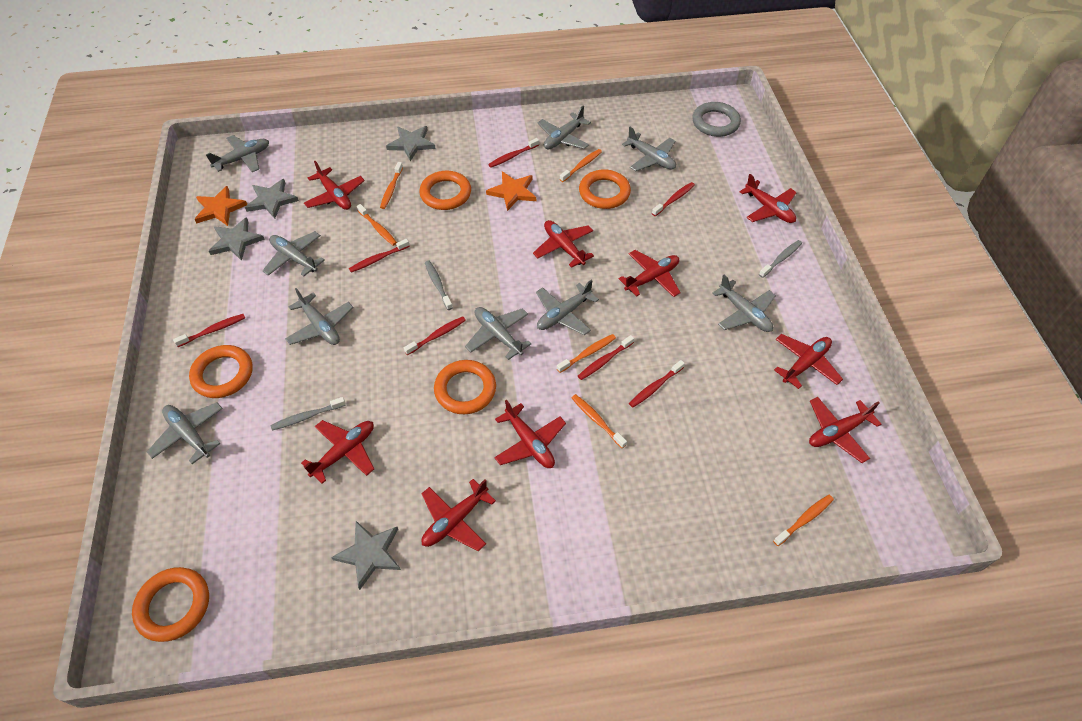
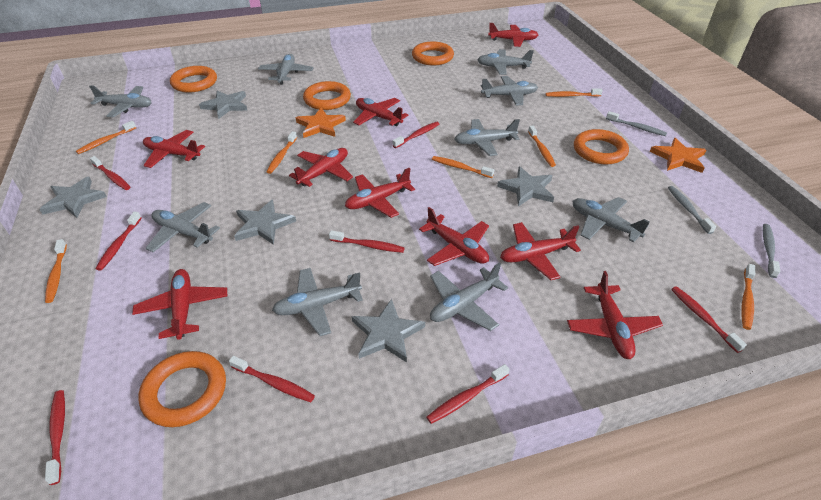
grey ring: [692,102,741,137] = 1 -> none = 0
grey star: [209,217,265,261] [245,179,299,219] [331,521,401,590] [386,126,436,161] = 4 -> [39,177,107,218] [199,90,247,119] [234,199,296,245] [352,299,425,362] [497,166,554,207] = 5
orange toothbrush: [357,204,397,246] [380,162,403,209] [557,334,616,373] [560,149,602,182] [572,394,627,448] [773,495,834,546] = 6 -> [45,239,67,303] [76,121,136,154] [266,131,297,174] [432,156,494,178] [528,126,556,167] [546,88,603,97] [741,264,756,330] = 7
red toothbrush: [173,314,245,347] [349,239,410,273] [404,316,466,355] [488,138,539,168] [578,335,634,380] [629,360,685,407] [652,182,695,216] = 7 -> [45,390,65,485] [90,156,130,190] [95,212,141,271] [229,356,315,402] [329,230,404,253] [393,122,439,148] [426,364,510,424] [671,286,747,353] = 8

